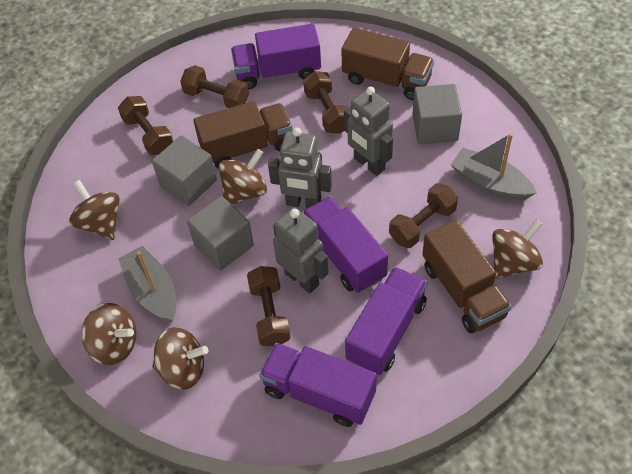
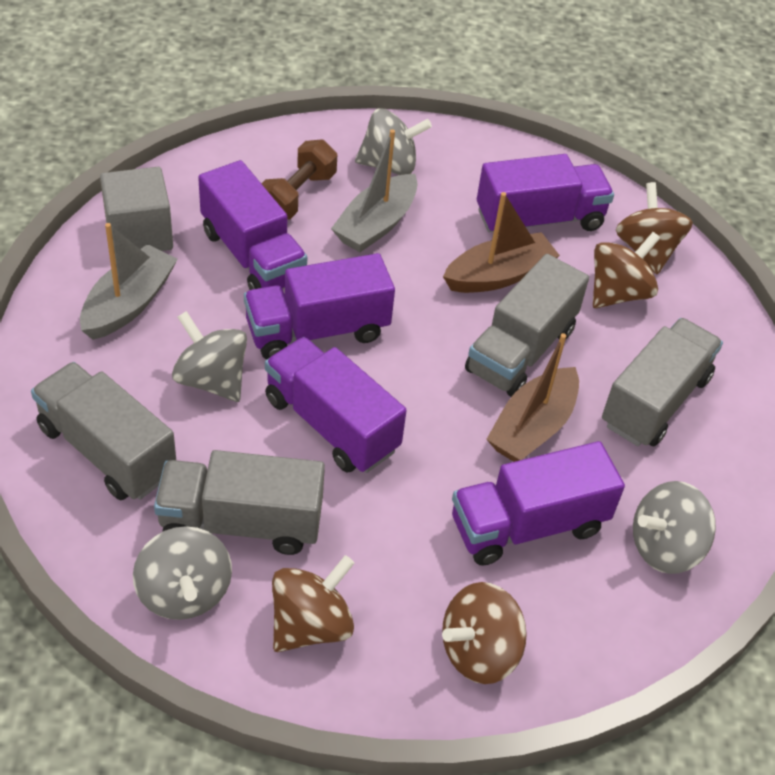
brown boat: none = 0 -> [443,192,560,293] [486,333,579,462] = 2
brown dumbbell: [118,96,173,155] [180,65,249,108] [247,266,291,346] [303,71,348,134] [389,183,458,248] = 5 -> [261,139,337,220] = 1
brown spinning top: [69,180,120,240] [82,303,136,365] [152,327,208,390] [219,149,267,205] [492,219,543,279] = 5 -> [272,555,354,652] [442,582,527,684] [593,232,660,308] [616,182,693,274] = 4
brown truck: [193,101,293,169] [341,28,434,100] [422,220,512,333] = 3 -> none = 0
grey cube: [152,135,217,206] [187,196,254,270] [413,84,462,144] = 3 -> [100,167,173,251] = 1
grey robot: [268,128,332,208] [273,207,329,293] [344,87,393,176] = 3 -> none = 0
grey spinning top: none = 0 -> [133,526,232,620] [172,311,247,402] [355,109,432,175] [633,481,716,574] = 4
grey truck: none = 0 -> [31,362,176,500] [154,450,325,555] [465,254,589,397] [602,318,723,446] = 4
purple truck: [231,24,321,89] [259,343,377,427] [302,196,388,293] [345,267,427,375] = 4 -> [198,160,307,290] [244,253,395,360] [265,337,407,473] [452,441,625,566] [477,154,614,235] = 5

